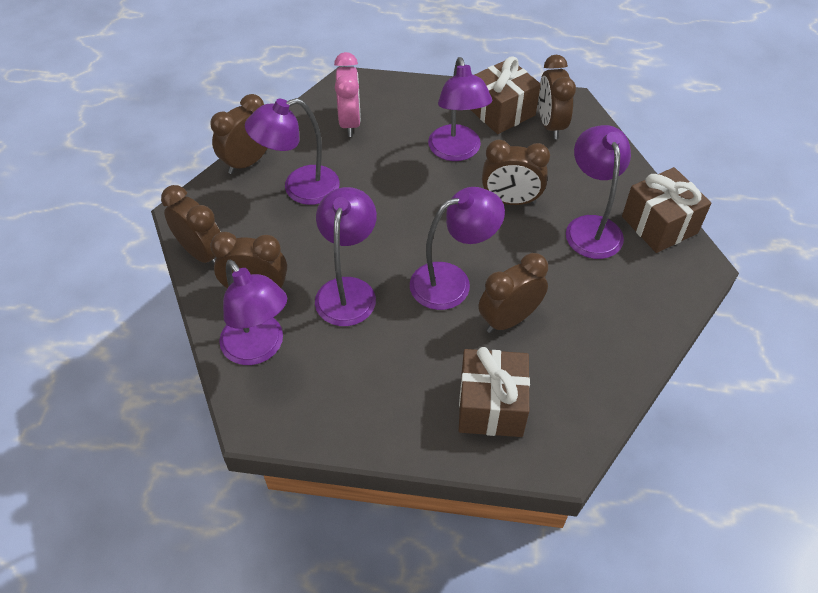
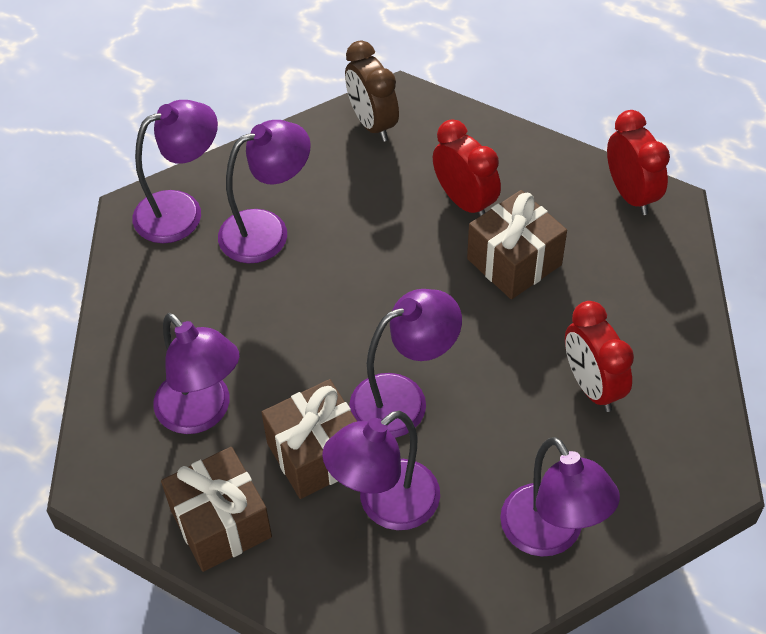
brown clock: [161,185,221,264] [210,94,268,174] [210,232,287,288] [479,253,548,333] [482,139,550,205] [539,55,576,139] = 6 -> [345,40,399,142] = 1
pink clock: [334,52,361,137] = 1 -> none = 0
red clock: none = 0 -> [433,119,501,216] [565,301,634,412] [607,110,670,215] = 3

